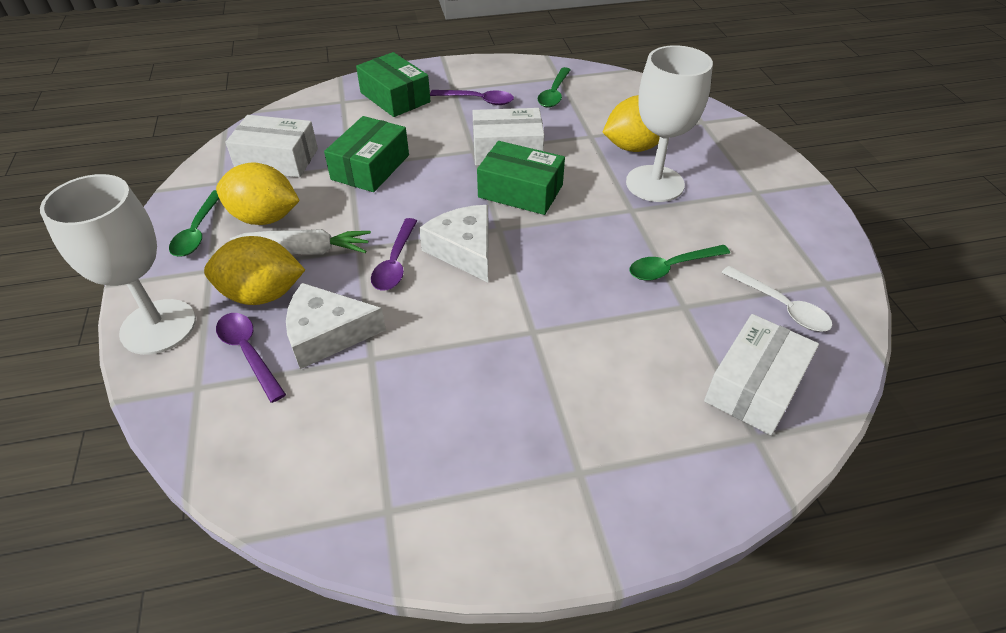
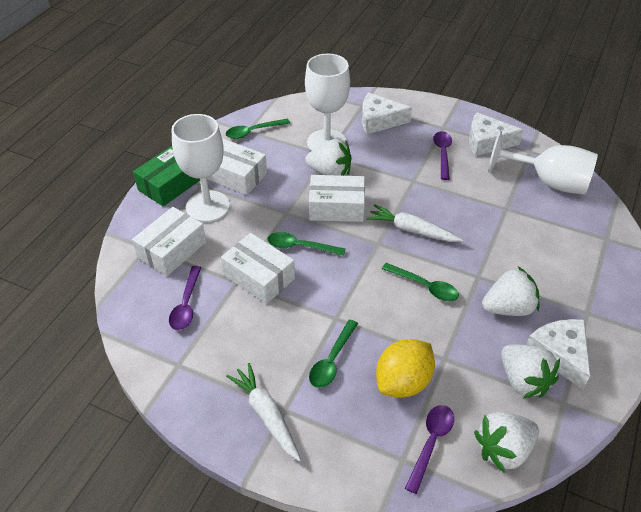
green box: [324,116,409,192] [356,52,431,117] [477,141,565,215] = 3 -> [133,146,200,206] = 1
green spoon: [169,190,219,257] [538,67,571,107] [629,245,730,281] = 3 -> [225,119,290,139] [268,232,345,256] [309,320,358,388] [382,263,459,301] = 4
white box: [225,115,318,177] [472,108,544,166] [704,314,819,435] = 3 -> [132,207,206,276] [207,139,267,195] [221,233,295,304] [309,175,365,222] = 4
white carrot: [230,229,371,255] = 1 -> [226,363,301,462] [367,204,463,242] = 2
white cheese: [286,283,386,369] [419,205,489,282] = 2 -> [362,92,412,134] [469,112,523,156] [526,319,590,389] = 3
white goblet: [40,174,196,355] [626,45,713,202] = 2 -> [172,114,230,222] [305,54,350,151] [488,131,598,195] = 3
white spoon: [722,266,832,332] = 1 -> none = 0
white strawberry: none = 0 -> [305,139,352,176] [474,412,539,473] [482,267,540,316] [501,344,560,398] = 4
yellow lemon: [204,236,305,305] [216,162,300,225] [602,95,660,152] = 3 -> [376,339,435,398] = 1

